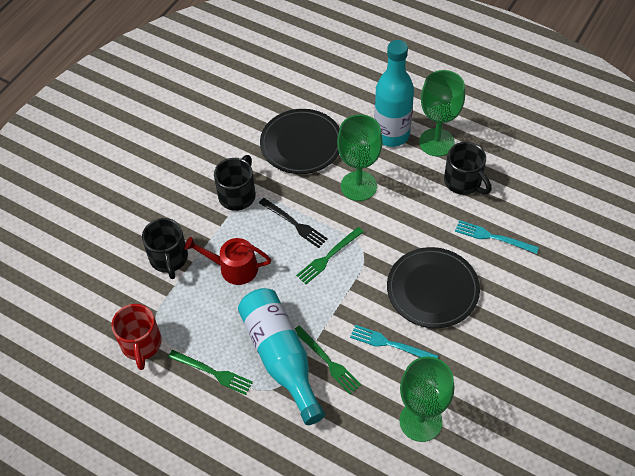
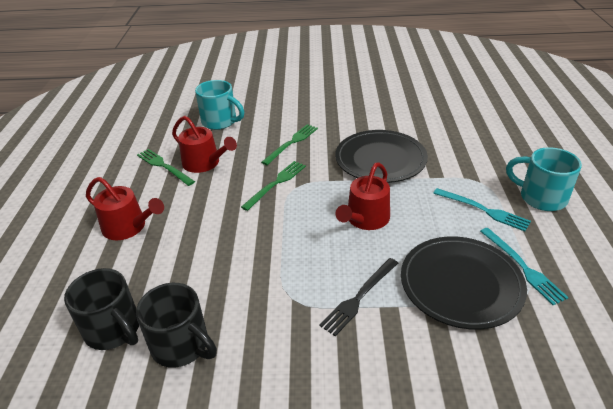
black mug: [142,218,188,279] [214,155,256,211] [444,142,492,195] = 3 -> [64,268,139,350] [136,283,217,368] = 2
green goblet: [337,115,383,201] [399,357,454,442] [419,70,465,157] = 3 -> none = 0
red mug: [111,304,162,370] = 1 -> none = 0
red watering can: [184,237,271,285] = 1 -> [86,177,164,240] [172,116,237,173] [336,162,390,230] = 3
turquoise bottle: [238,288,325,425] [374,40,414,147] = 2 -> none = 0
turquoise mug: none = 0 -> [195,80,244,130] [506,147,582,211] = 2

